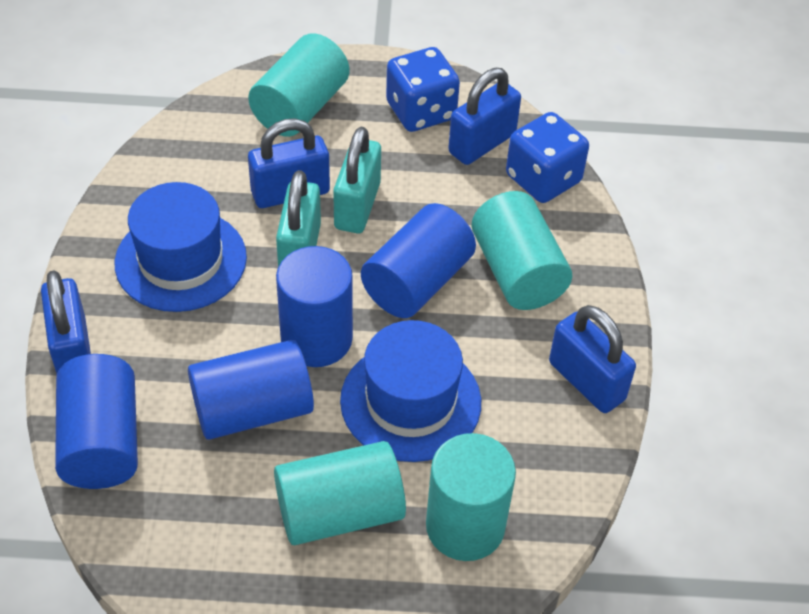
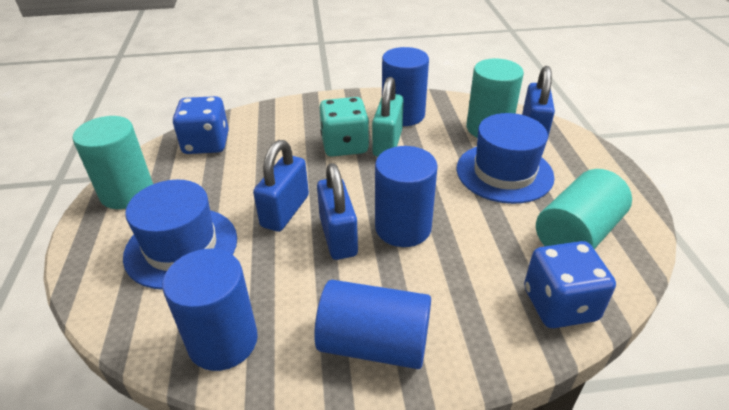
blue padlock: [41,271,91,374] [248,118,330,208] [448,68,521,165] [549,305,636,413] = 4 -> [253,140,309,232] [317,163,358,260] [522,66,555,140] = 3
turquoise cylinder: [248,33,349,137] [274,441,406,545] [426,433,516,561] [472,191,572,310] = 4 -> [72,116,153,209] [466,58,524,138] [536,169,632,249] = 3
turquoise dice: none = 0 -> [319,97,369,157] = 1
turquoise padlock: [276,170,321,267] [333,127,381,233] = 2 -> [372,77,404,156] = 1

